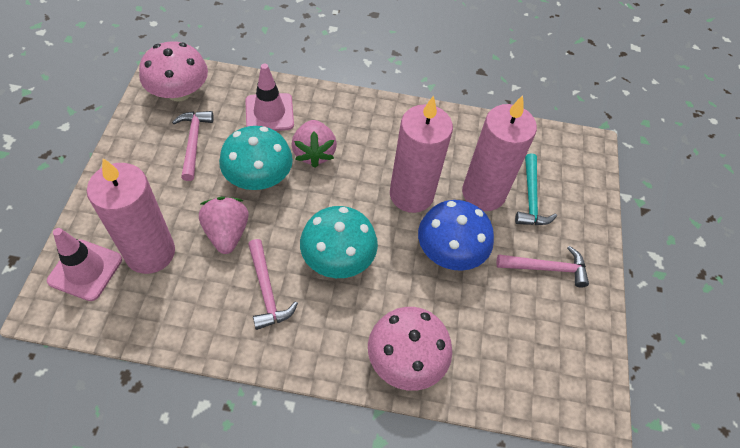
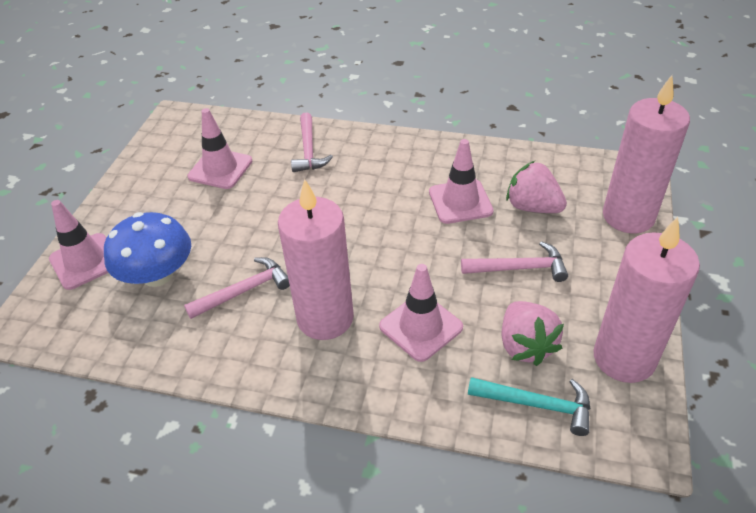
pink mushroom: [139,41,208,102] [368,307,452,391] = 2 -> none = 0
pink traffic cone: [47,228,122,301] [245,64,294,131] = 2 -> [49,200,109,290] [188,108,252,189] [379,264,463,362] [429,139,494,224] = 4
turquoise mushroom: [219,126,293,190] [300,206,378,278] = 2 -> none = 0

